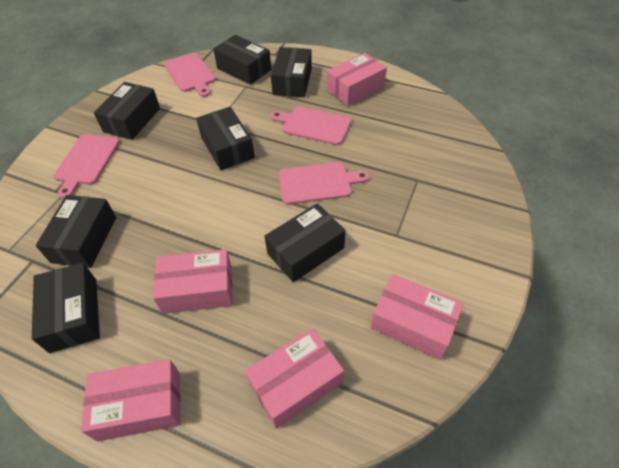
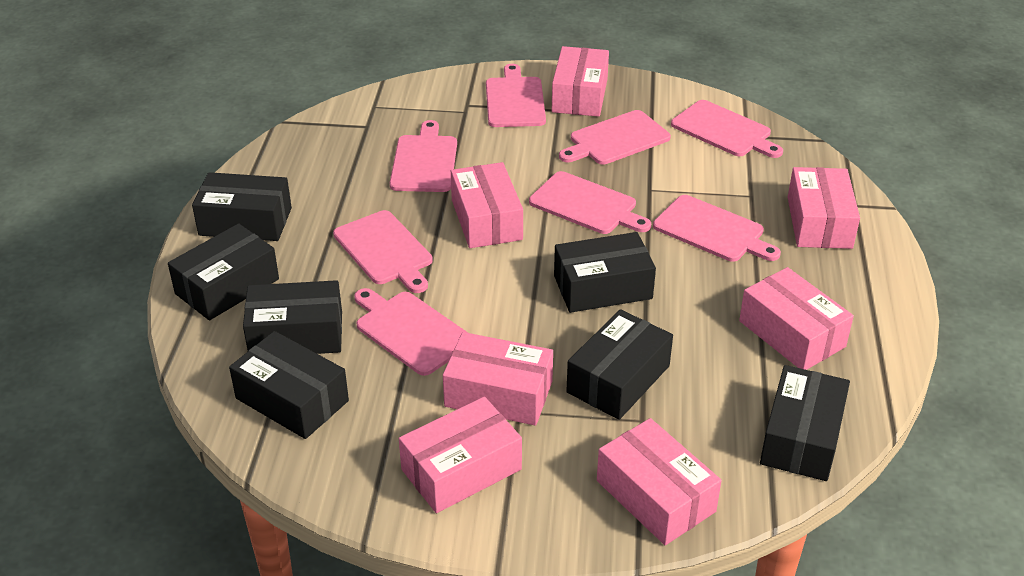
pink box: [81,359,181,441] [153,249,233,314] [245,328,344,429] [327,53,387,106] [371,274,464,360] = 5 -> [399,397,522,513] [443,332,553,426] [451,162,523,248] [552,46,609,117] [597,418,722,545] [739,267,854,370] [788,167,860,249] = 7
pink cutting board: [53,134,120,199] [164,53,216,97] [270,106,351,145] [279,162,369,205] = 4 -> [333,210,433,293] [354,288,468,376] [390,120,457,192] [486,64,546,127] [529,171,651,234] [559,110,671,164] [653,195,781,262] [671,100,783,158] = 8

